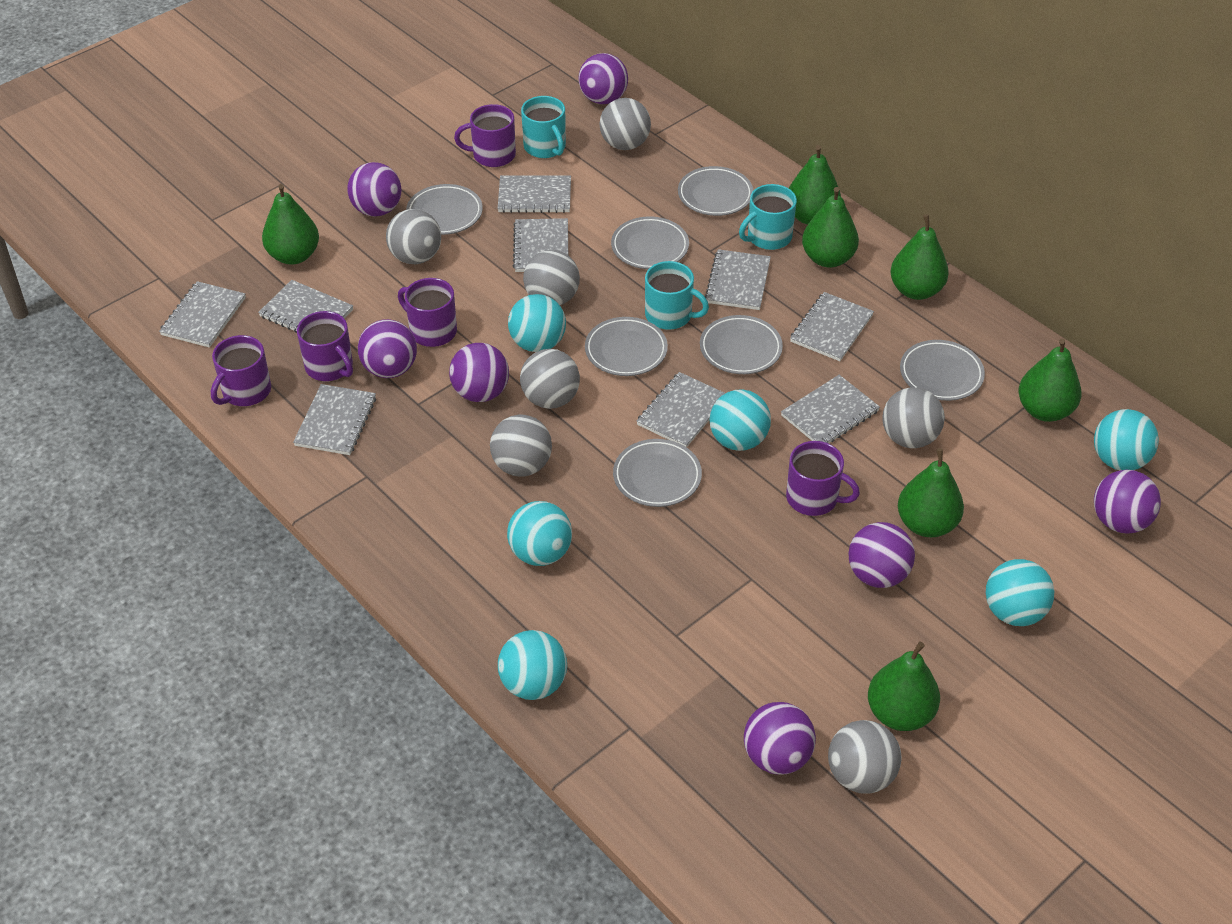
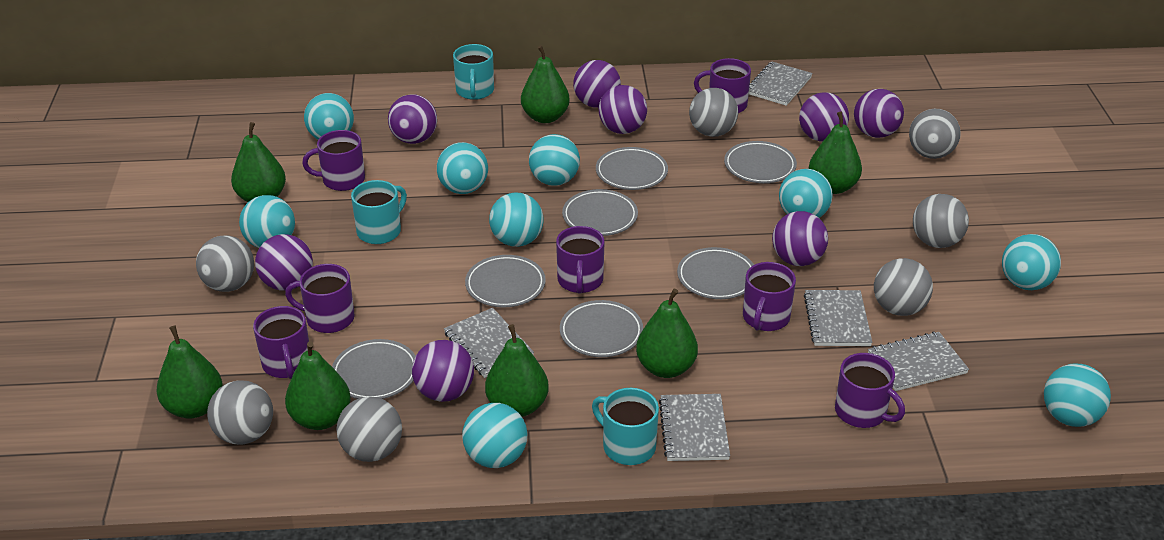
grey notebook: [159,281,246,348] [258,280,353,333] [293,384,376,455] [498,175,571,213] [513,218,568,272] [636,372,725,447] [705,249,771,310] [781,375,880,444] [790,292,874,361] = 9 -> [444,308,534,378] [659,394,730,461] [749,62,813,106] [804,290,873,346] [868,332,969,391] = 5
purple ball: [347,162,401,216] [358,319,417,378] [449,343,509,402] [578,53,628,104] [744,702,816,775] [849,522,915,588] [1094,470,1161,534] = 7 -> [255,234,313,291] [388,94,437,144] [412,340,474,402] [573,60,621,108] [599,85,647,134] [772,211,828,266] [799,92,849,142] [854,89,904,138] = 8
purple mug: [211,335,271,406] [297,311,353,381] [398,278,457,347] [454,104,516,167] [786,441,860,516] = 5 -> [253,306,309,379] [285,264,355,333] [302,130,365,191] [556,226,605,294] [694,58,751,113] [743,262,796,331] [835,353,905,428] = 7
turquoise ball: [498,630,567,700] [507,501,572,566] [508,294,566,352] [709,389,771,451] [986,559,1054,626] [1094,409,1159,470] = 6 -> [239,195,295,248] [304,93,354,139] [437,142,488,194] [462,403,527,468] [489,192,544,247] [529,134,580,186] [779,169,833,218] [1002,234,1061,290] [1044,363,1111,427] = 9

